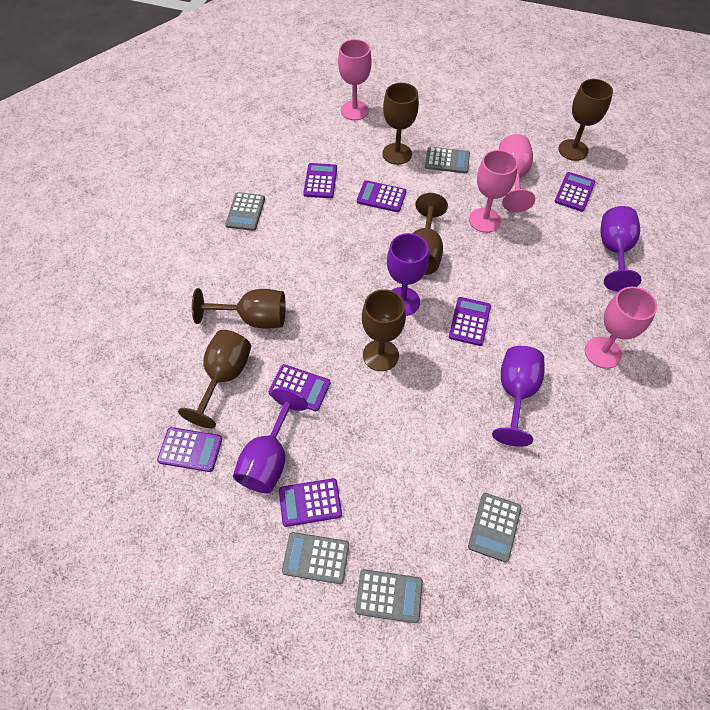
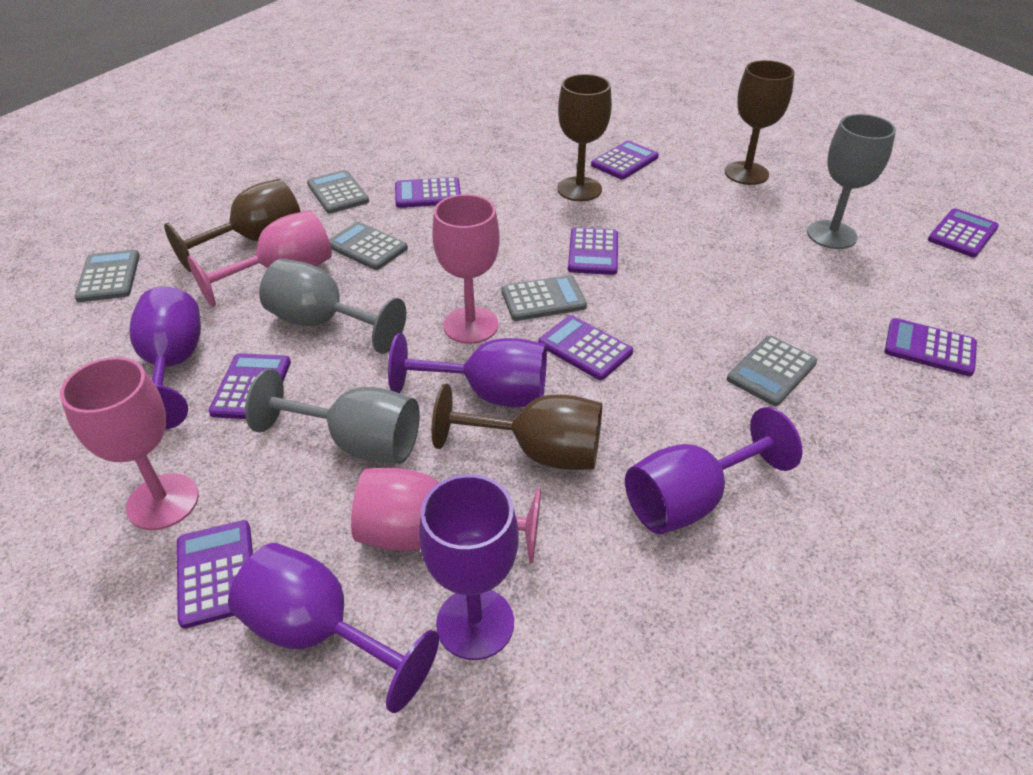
brown goblet: [178,330,251,428] [192,288,286,329] [362,289,406,371] [382,83,419,165] [412,193,448,275] [558,79,613,161] = 6 -> [164,179,301,272] [431,384,602,470] [557,74,612,201] [725,60,794,185] = 4
grey goblet: none = 0 -> [245,369,420,464] [259,259,406,354] [807,114,896,249] = 3
purple calculator: [157,427,222,472] [269,364,330,411] [279,478,342,527] [303,163,337,198] [357,180,406,212] [449,297,491,346] [555,172,595,212] = 7 -> [177,520,253,629] [209,353,291,419] [395,177,461,208] [538,315,633,380] [568,227,618,275] [591,141,659,180] [885,318,977,376] [928,208,999,257] = 8
purple goblet: [233,388,308,493] [387,233,429,316] [492,346,545,447] [600,206,641,291] = 4 -> [129,287,201,430] [228,543,439,713] [388,333,547,407] [419,474,519,660] [625,407,803,534] = 5

